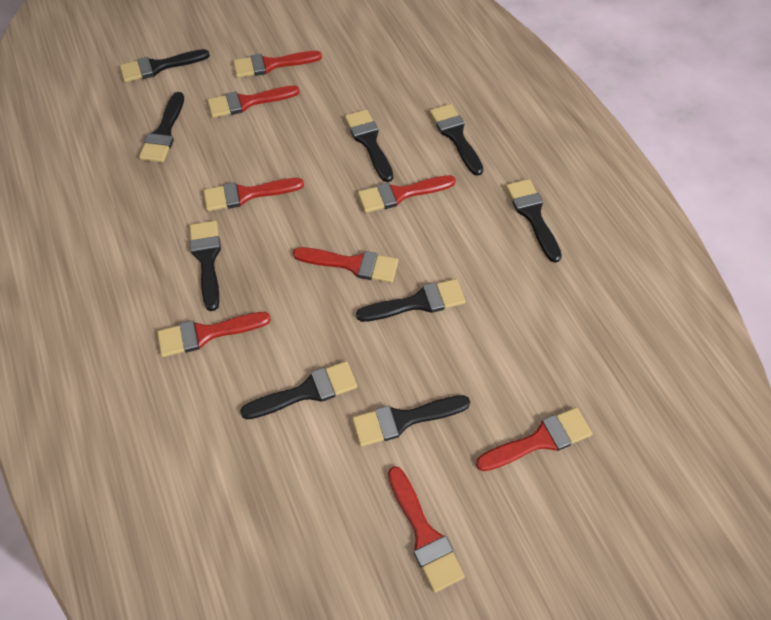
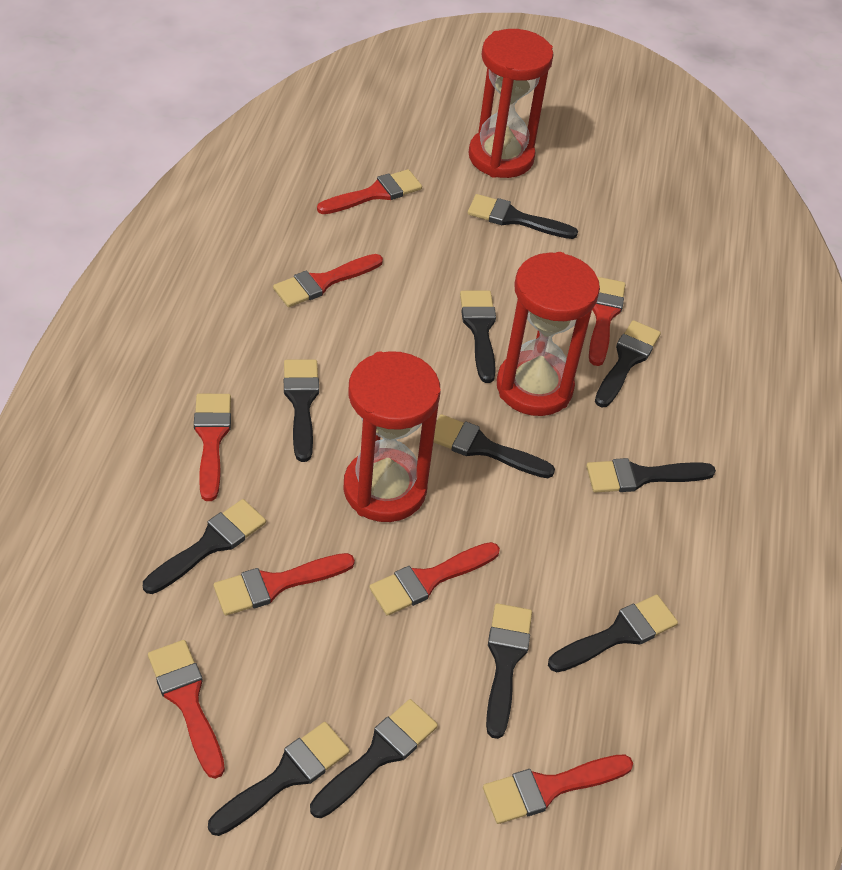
black brush: [120,49,210,82] [139,92,184,163] [189,220,221,311] [240,361,357,420] [345,109,393,182] [352,395,470,447] [356,279,466,322] [429,104,484,176] [506,179,562,263] = 9 -> [143,499,266,594] [208,722,350,836] [284,359,319,462] [310,699,438,818] [433,414,555,478] [460,291,496,383] [468,194,578,239] [486,603,532,739] [548,595,678,672] [586,458,716,493] [595,320,661,407] = 11
red hourglass: none = 0 -> [343,351,440,522] [469,29,554,178] [497,252,600,416] = 3

